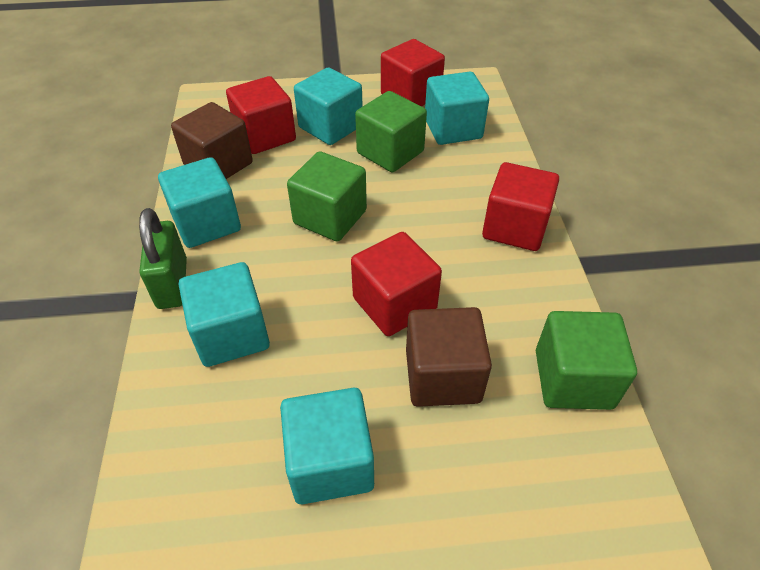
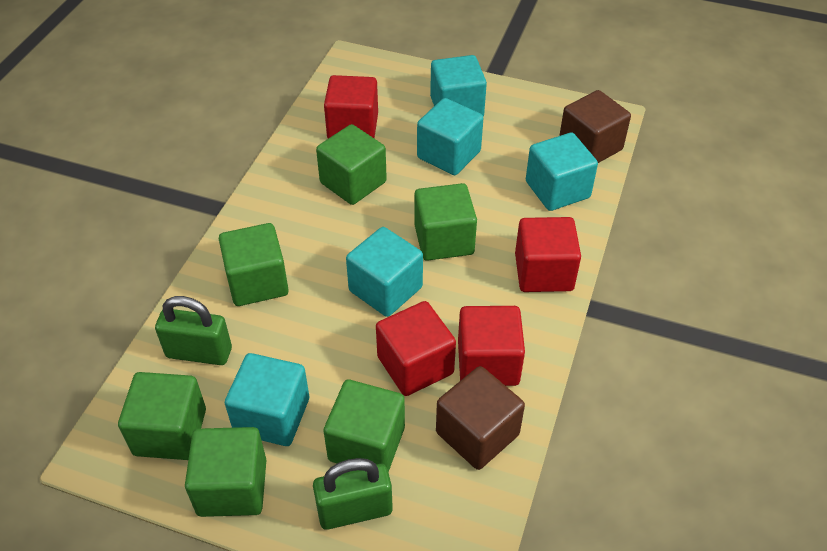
green cube: [287,151,367,242] [355,91,427,172] [536,311,637,410] = 3 -> [118,372,206,460] [185,427,266,517] [219,223,289,306] [316,124,387,205] [324,380,405,472] [414,183,477,261] = 6
green padlock: [139,208,187,309] = 1 -> [155,296,232,365] [313,458,393,530] = 2

